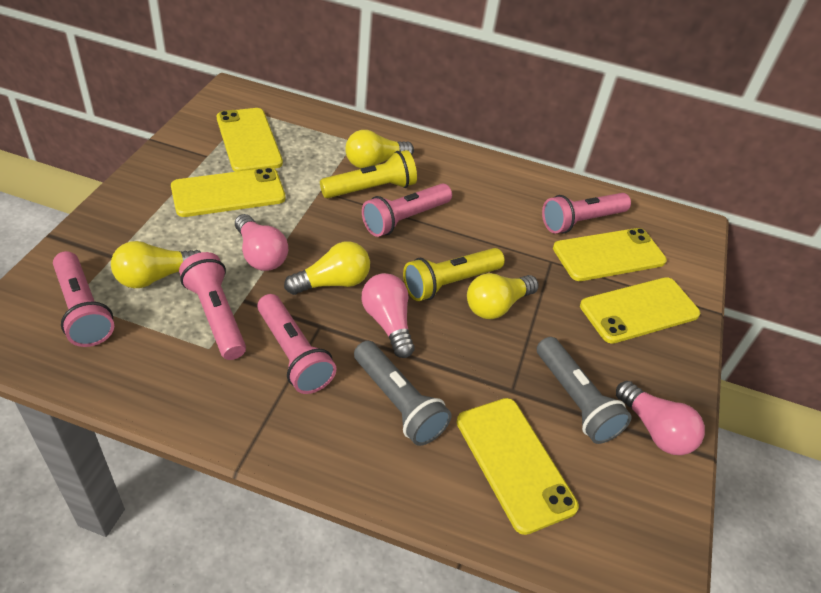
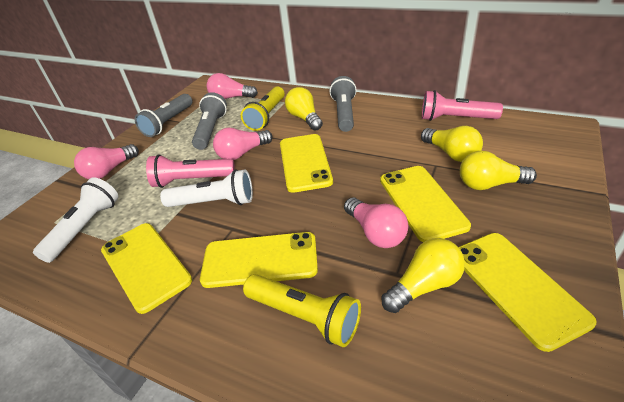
grey flashlight: [354,341,451,446] [537,337,632,444] = 2 -> [135,94,193,137] [192,92,227,150] [329,76,357,132] = 3
pink flashlight: [53,251,114,347] [179,252,246,360] [257,294,336,394] [362,183,452,237] [542,193,631,234] = 5 -> [146,154,235,188] [422,90,503,121] = 2
pink light bulb: [235,214,288,271] [362,273,415,358] [616,381,705,455] = 3 -> [74,144,139,179] [207,73,258,99] [213,128,273,160] [344,197,408,248] = 4
white flashlight: none = 0 -> [33,177,119,263] [160,169,253,207] = 2

